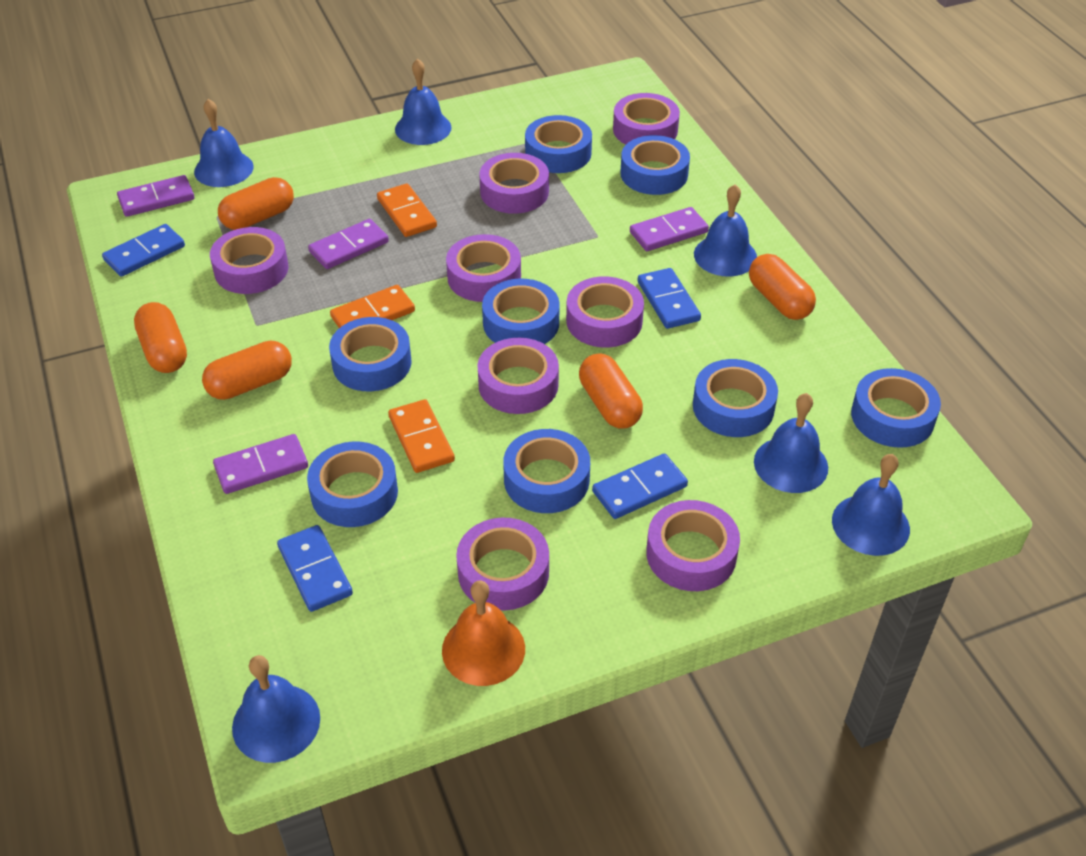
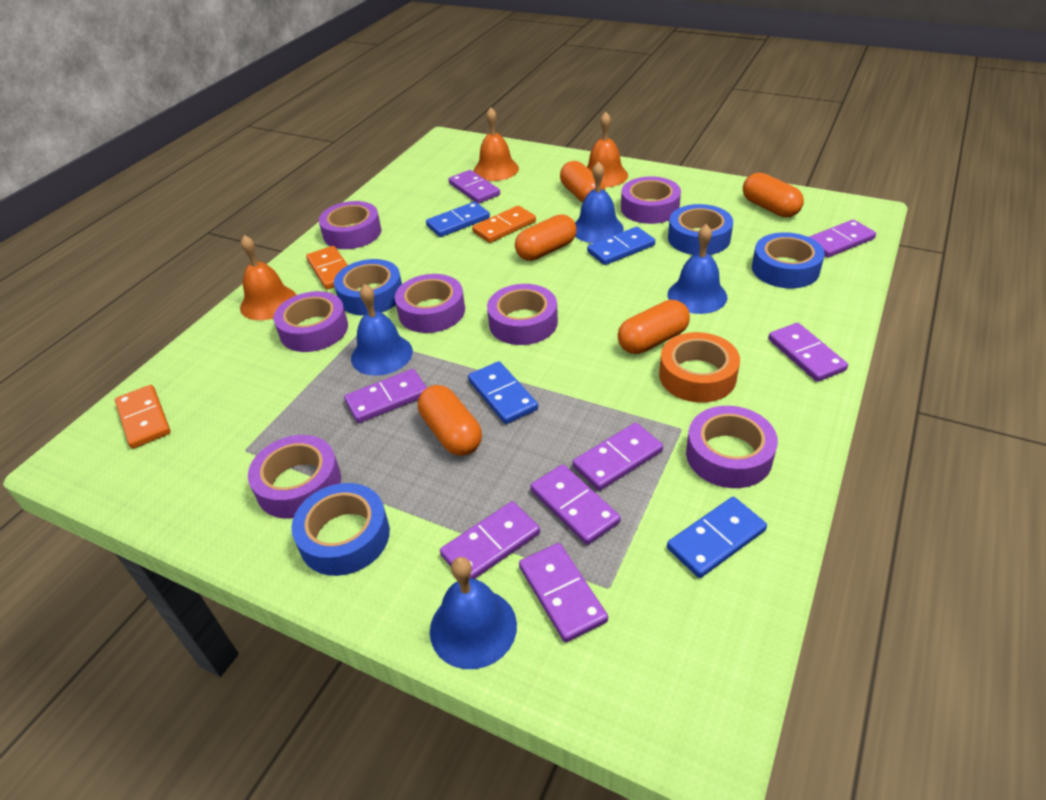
blue bell: [194,99,254,187] [232,655,320,763] [395,58,452,145] [694,184,757,277] [754,393,828,493] [832,454,910,556] = 6 -> [351,284,413,376] [430,557,517,669] [575,162,624,243] [668,224,727,314] = 4
blue tape: [307,442,398,527] [329,317,412,391] [482,279,560,344] [503,429,590,513] [525,115,592,173] [621,135,690,195] [693,359,778,437] [851,368,941,448] = 8 -> [291,483,390,576] [334,259,402,316] [668,204,733,255] [752,232,825,288] = 4
orange bell: [442,581,525,686] = 1 -> [240,235,296,320] [473,107,519,181] [587,112,628,187] = 3
orange tape: none = 0 -> [659,332,740,403] = 1
purple domino: [117,175,194,217] [213,434,308,494] [308,219,389,269] [630,207,709,251] = 4 -> [344,369,427,423] [440,501,540,579] [449,170,500,204] [519,543,608,642] [530,464,621,545] [573,423,663,491] [768,323,848,382] [809,220,876,258] = 8
purple tape: [210,227,289,294] [446,234,521,302] [456,518,549,611] [478,338,559,414] [479,153,549,214] [566,276,644,348] [613,93,680,144] [646,500,740,591] = 8 -> [248,435,341,519] [273,291,348,352] [319,201,381,249] [395,274,465,333] [487,284,558,345] [621,176,681,224] [686,406,778,488] = 7

